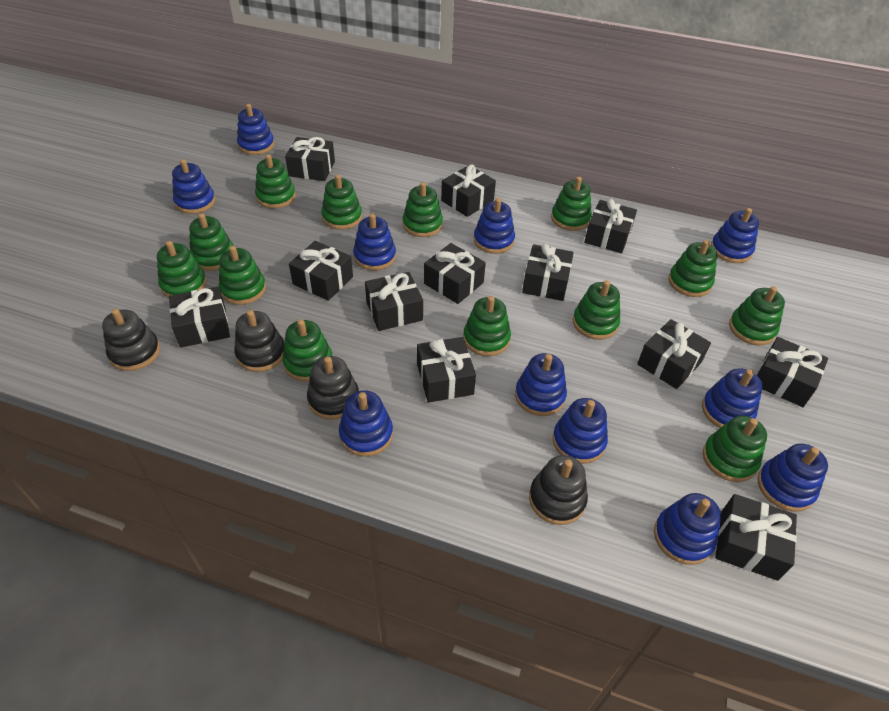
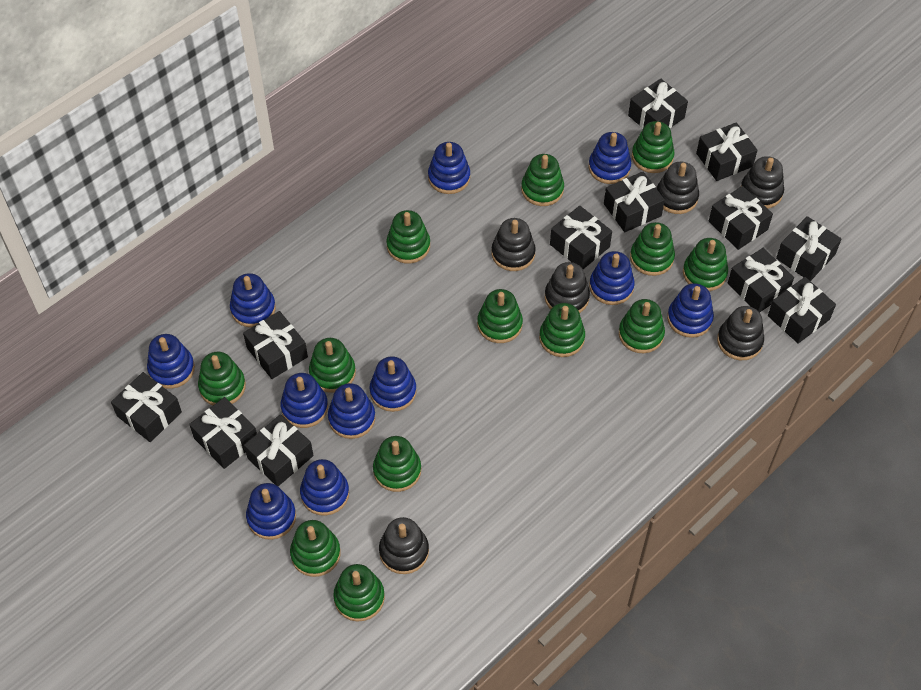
black stacking toy: [102,309,160,371] [234,310,284,372] [307,356,359,420] [529,455,588,525] = 4 -> [379,517,429,574] [492,218,536,271] [545,262,590,313] [657,162,699,214] [717,306,764,360] [740,156,784,209] = 6

